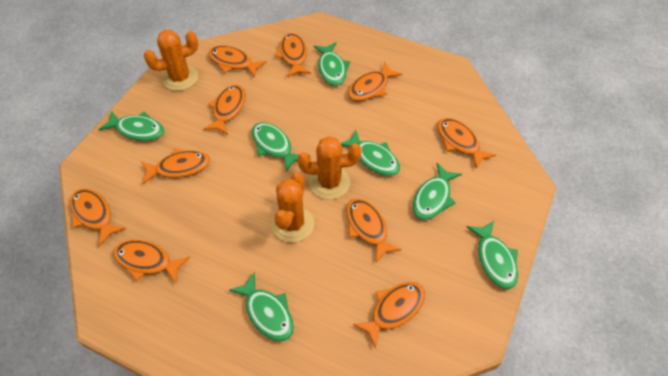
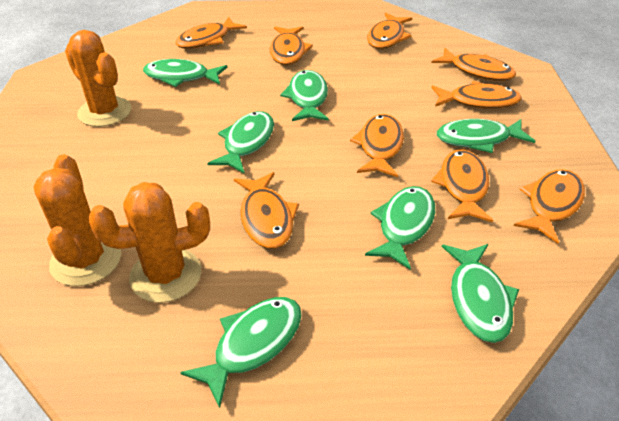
orange fish: [70,189,126,246] [113,240,190,283] [141,148,210,184] [203,85,246,135] [208,45,267,78] [275,33,311,77] [347,198,402,262] [348,62,402,101] [353,282,425,349] [437,118,496,169] = 10 -> [175,17,247,49] [234,172,299,249] [270,26,313,65] [350,114,404,177] [367,13,412,49] [431,48,516,81] [431,81,522,109] [431,149,493,222] [514,169,585,244] = 9

